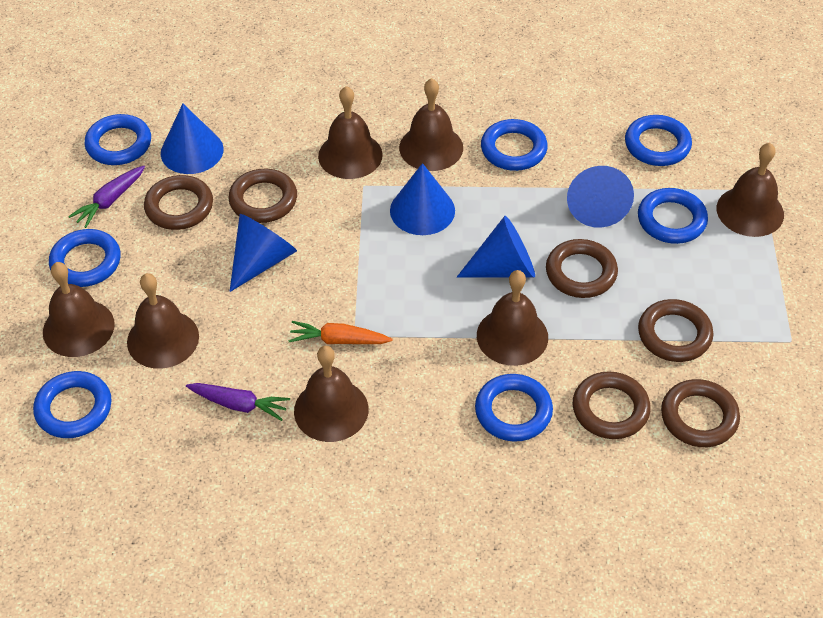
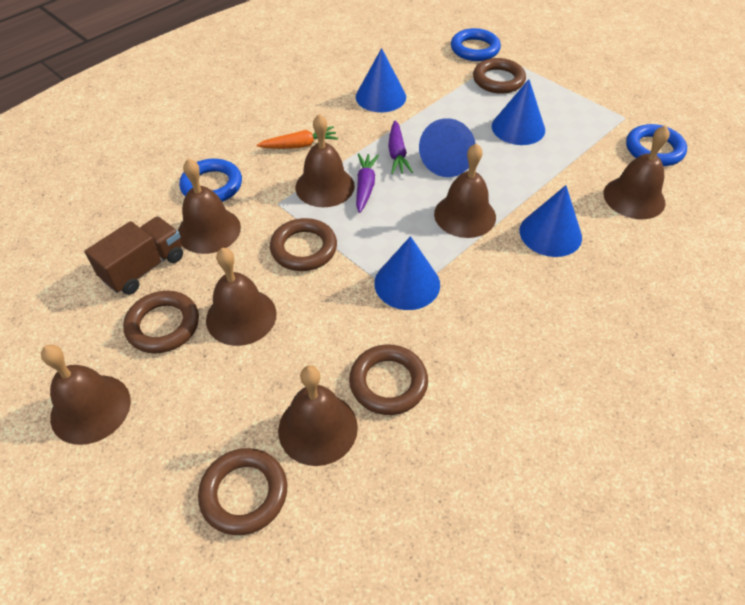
blue ring: [33,371,112,438] [49,229,121,287] [84,114,151,165] [475,374,553,442] [481,119,548,171] [625,115,692,166] [638,188,708,244] = 7 -> [179,158,242,202] [451,28,501,61] [626,124,687,166] = 3
brown ring: [144,175,213,230] [229,169,297,223] [546,239,618,298] [572,371,651,439] [638,299,713,362] [661,379,740,447] = 6 -> [123,291,199,353] [198,448,287,535] [270,218,337,271] [349,345,428,415] [473,58,526,94] = 5
brown truck: none = 0 -> [85,217,183,295] = 1

